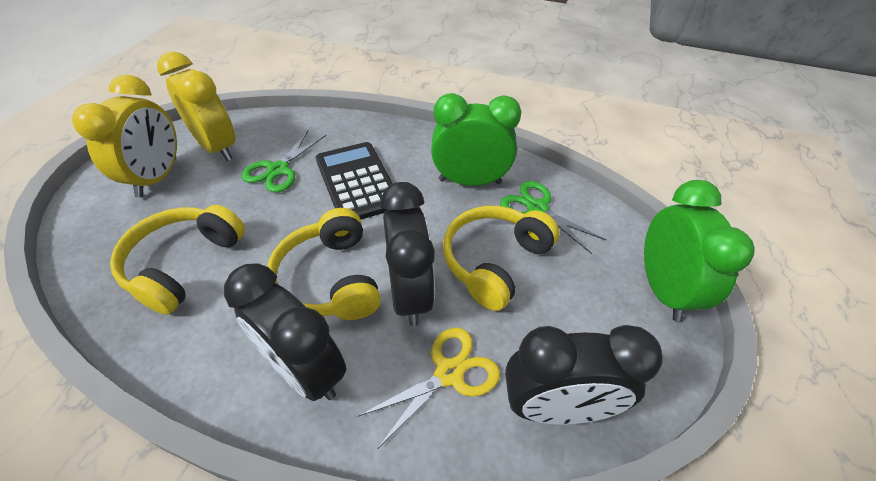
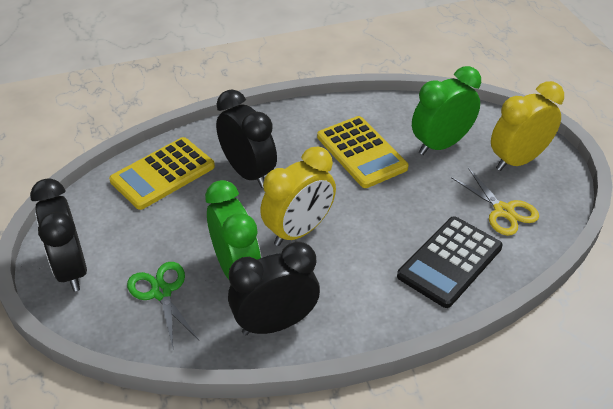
green scissors: [241,130,327,193] [500,181,606,254] = 2 -> [127,262,199,347] = 1
yellow calculator: none = 0 -> [109,137,215,210] [317,116,409,188] = 2
yellow headphones: [110,205,245,315] [267,208,381,320] [443,206,559,311] = 3 -> none = 0

